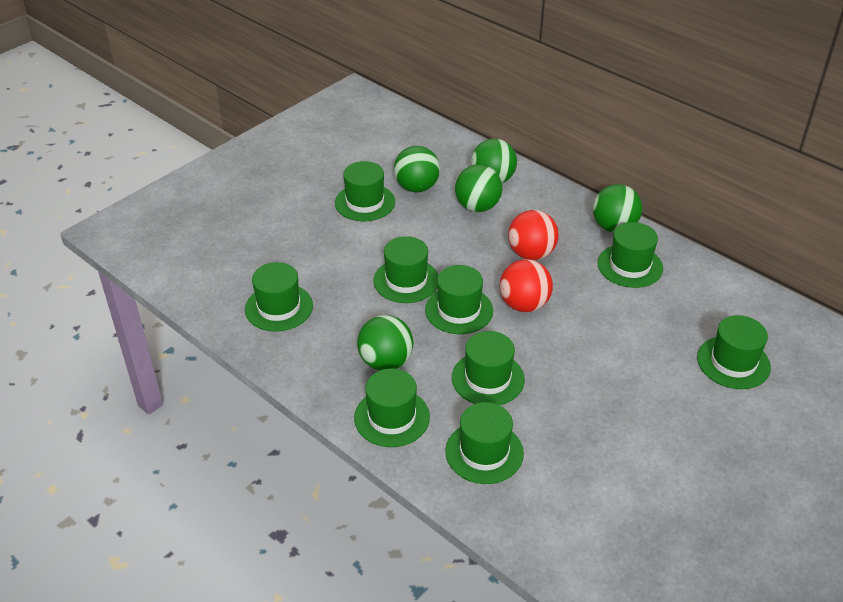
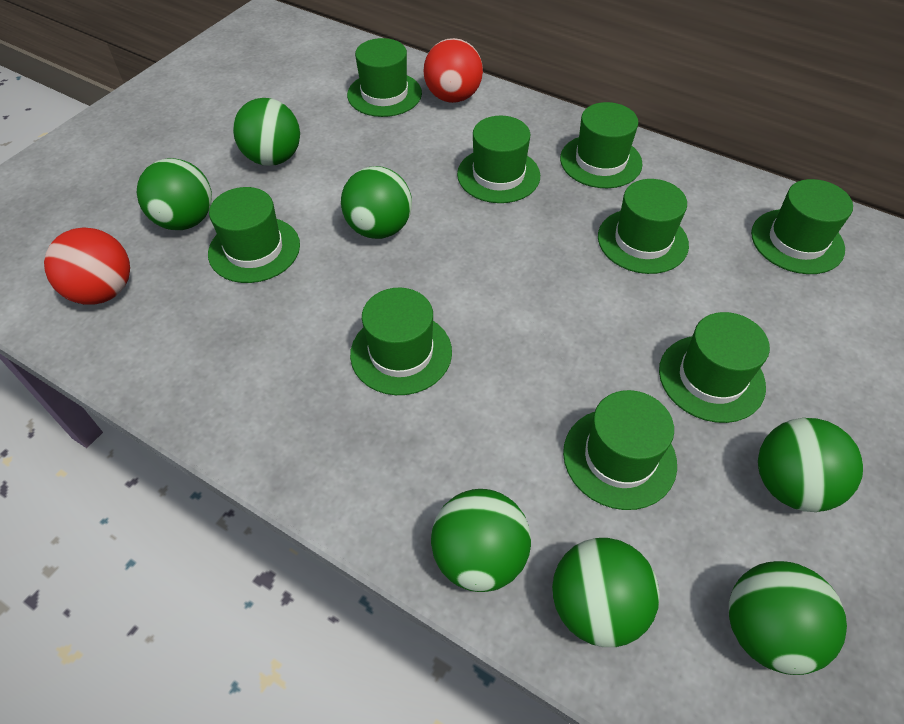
green ball: [357,315,414,370] [394,146,440,192] [455,164,502,212] [471,139,517,183] [593,184,642,233] = 5 -> [137,158,212,230] [233,98,300,166] [341,166,412,239] [431,489,531,592] [552,538,660,647] [729,561,847,675] [758,418,863,512] = 7

